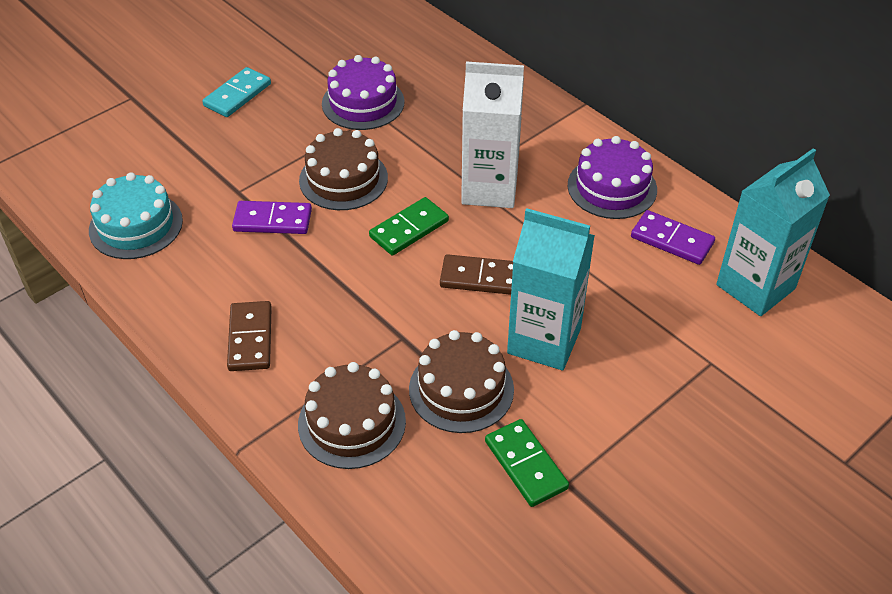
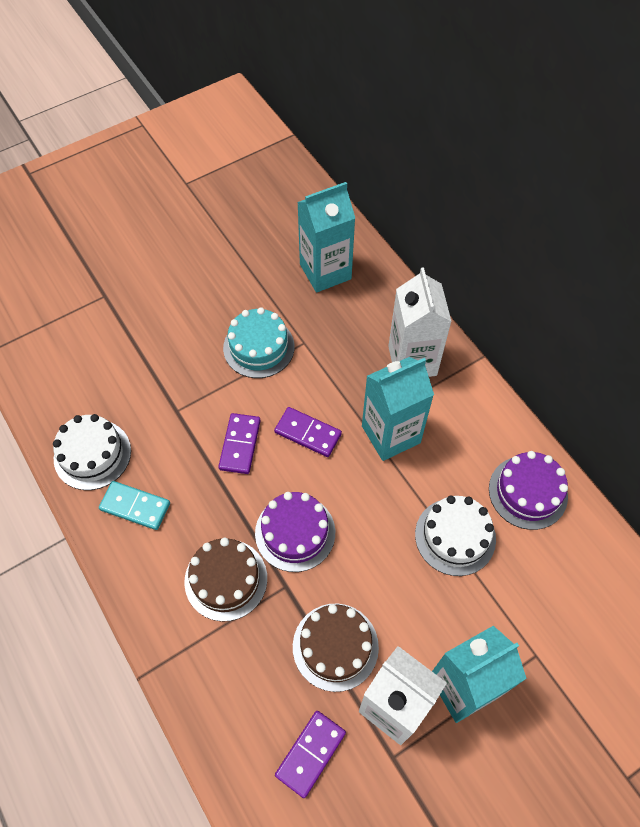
brown cake: [298,362,406,469] [299,128,388,210] [409,330,514,433] = 3 -> [184,538,267,622] [293,603,379,692] = 2
brown domino: [227,301,272,371] [440,254,513,295] = 2 -> none = 0
green domino: [369,197,449,256] [485,419,569,507] = 2 -> none = 0
purple domino: [232,201,312,234] [631,210,715,265] = 2 -> [218,413,261,474] [274,407,342,457] [275,711,346,798] = 3
turquoise carton: [507,208,595,370] [716,149,830,316] = 2 -> [297,182,355,293] [362,357,434,461] [432,626,527,723] = 3
white cake: none = 0 -> [53,414,131,490] [415,496,496,576] = 2
white carton: [461,61,524,208] = 1 -> [359,646,447,745] [388,267,452,377] = 2

